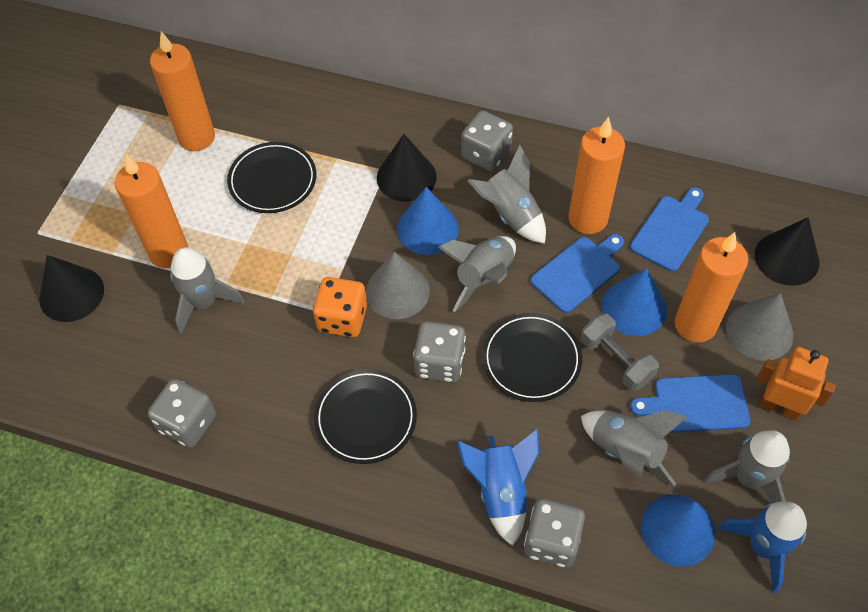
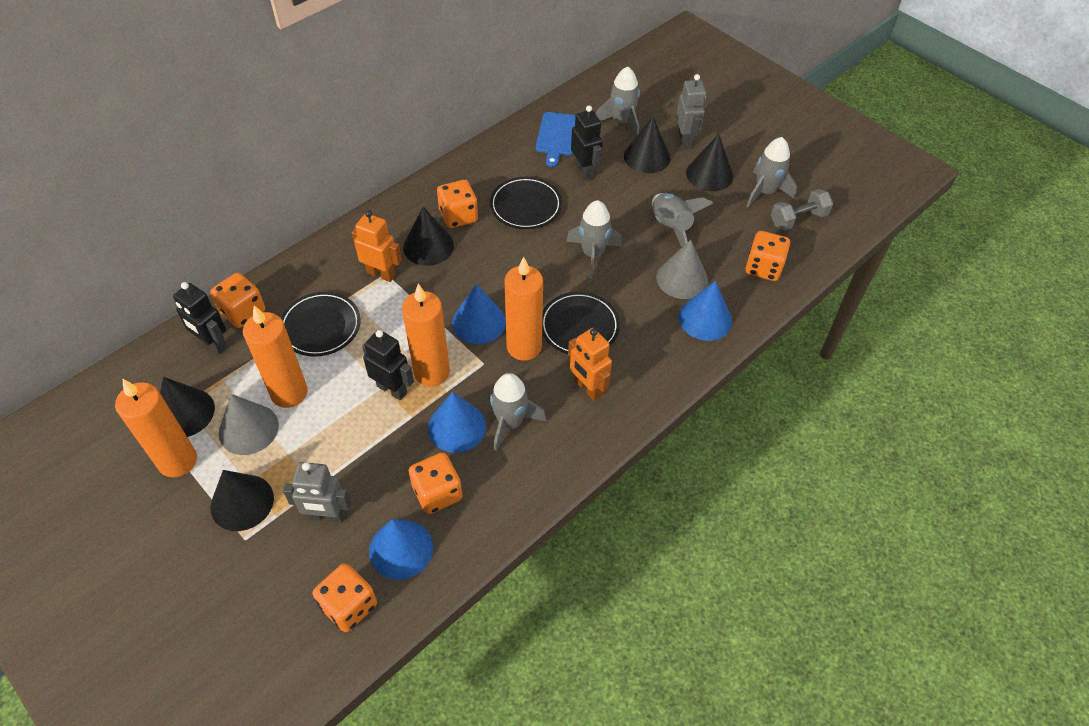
black cone: [39,255,104,322] [377,134,437,202] [755,217,820,286] = 3 -> [160,377,215,437] [211,470,274,531] [403,206,454,266] [624,116,670,173] [686,134,733,191] = 5
black robot: none = 0 -> [173,282,227,354] [362,330,414,401] [571,105,603,180] = 3
blue cone: [397,187,459,255] [601,268,667,336] [641,494,715,567] = 3 -> [369,519,433,580] [428,392,486,453] [452,284,506,344] [679,281,732,341] = 4
blue cutting board: [531,234,624,313] [630,187,709,272] [630,374,751,433] = 3 -> [536,112,576,167] = 1
blue rocket: [457,429,539,546] [718,501,807,593] = 2 -> none = 0
grey dice: [148,379,216,448] [413,321,466,383] [461,110,513,171] [524,499,585,568] = 4 -> none = 0
grey robot: none = 0 -> [283,462,351,523] [676,74,706,149] = 2
orange dice: [313,277,367,337] = 1 -> [210,273,265,328] [313,563,377,632] [409,452,462,514] [437,180,478,228] [746,231,790,281] = 5
orange robot: [757,347,836,420] = 1 -> [352,210,402,282] [568,328,612,401] = 2

